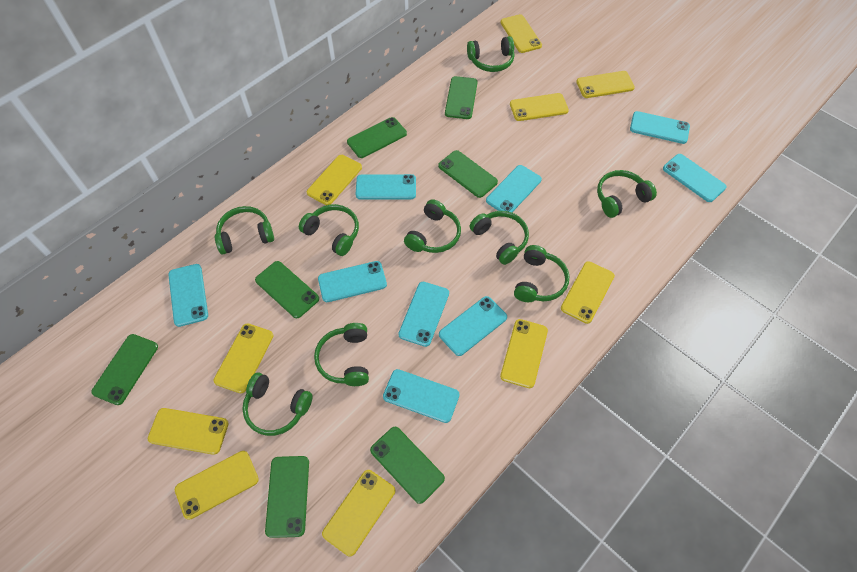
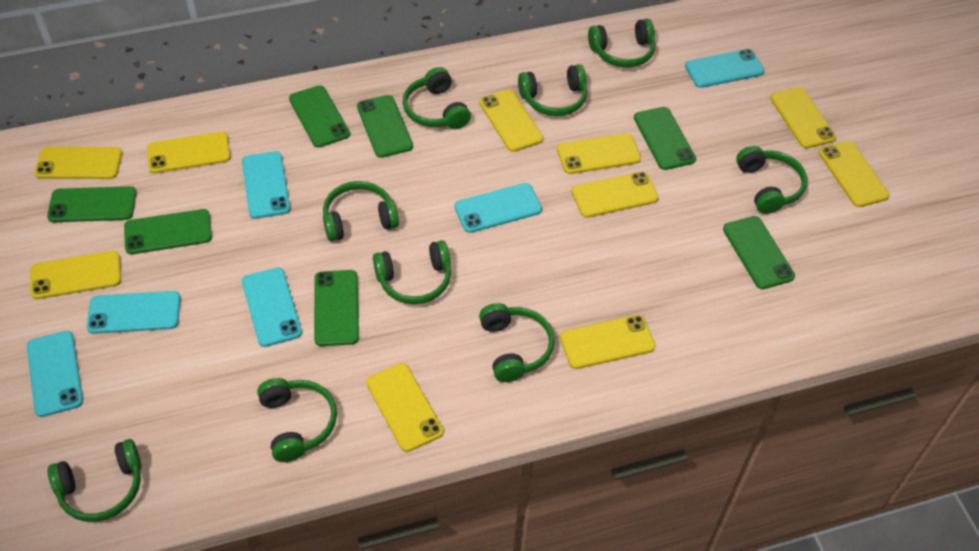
turquoise phone: [168,264,208,327] [318,261,387,302] [356,174,416,200] [383,369,460,423] [398,282,449,347] [439,296,507,356] [486,165,542,212] [630,111,690,144] [663,154,726,202] = 9 -> [27,331,83,417] [86,291,181,334] [242,151,290,219] [242,267,302,347] [454,183,542,233] [685,49,765,88] = 6

